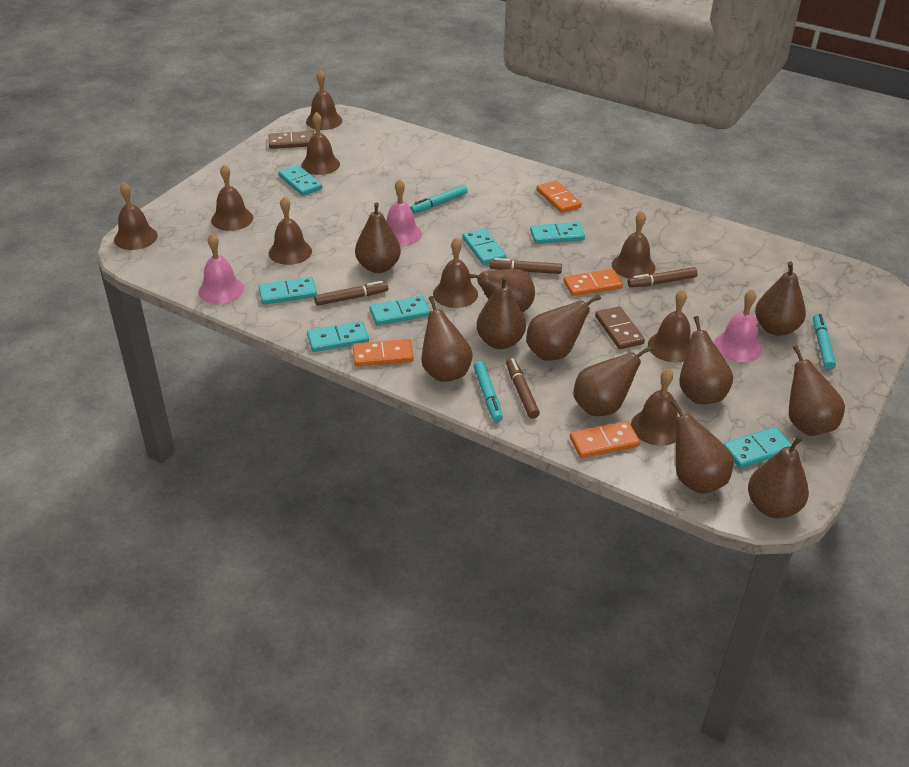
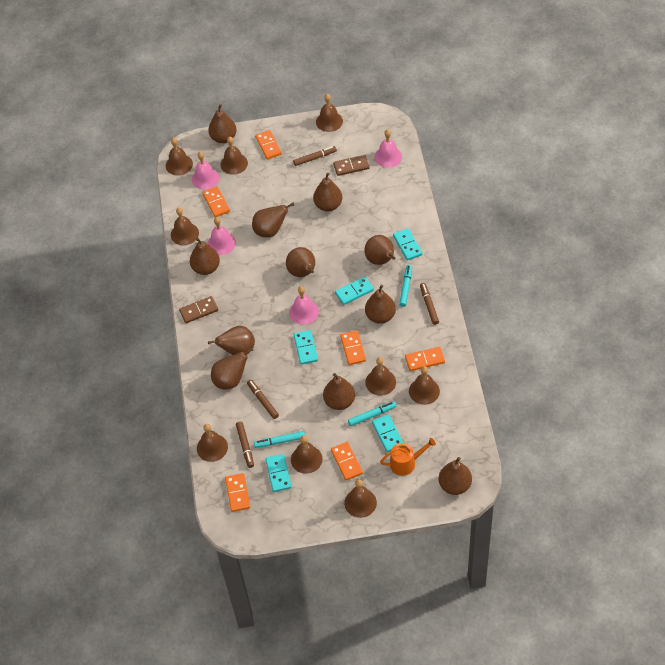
orange domino: [353,339,414,366] [536,180,582,213] [563,269,623,296] [570,421,640,458] = 4 -> [202,186,230,217] [225,473,250,512] [255,130,282,159] [331,442,363,480] [340,330,366,365] [405,347,445,371] = 6
orange watering can: none = 0 -> [380,438,436,476] = 1
pink bell: [198,234,244,304] [387,179,422,246] [714,289,762,362] = 3 -> [192,152,219,190] [207,217,236,255] [289,286,319,325] [375,129,402,168] = 4
turquoise domino: [259,277,317,304] [278,165,322,196] [307,321,369,352] [370,296,430,326] [463,228,506,265] [530,222,585,244] [724,427,792,468] = 7 -> [265,454,292,492] [294,330,318,365] [335,277,374,305] [372,414,403,452] [393,228,423,261] = 5

